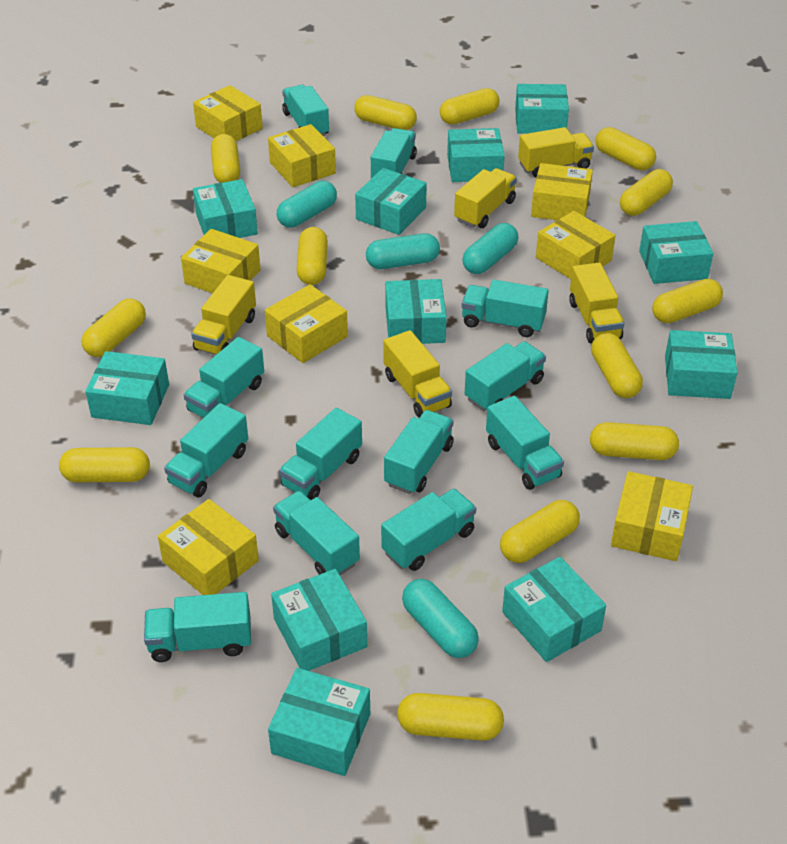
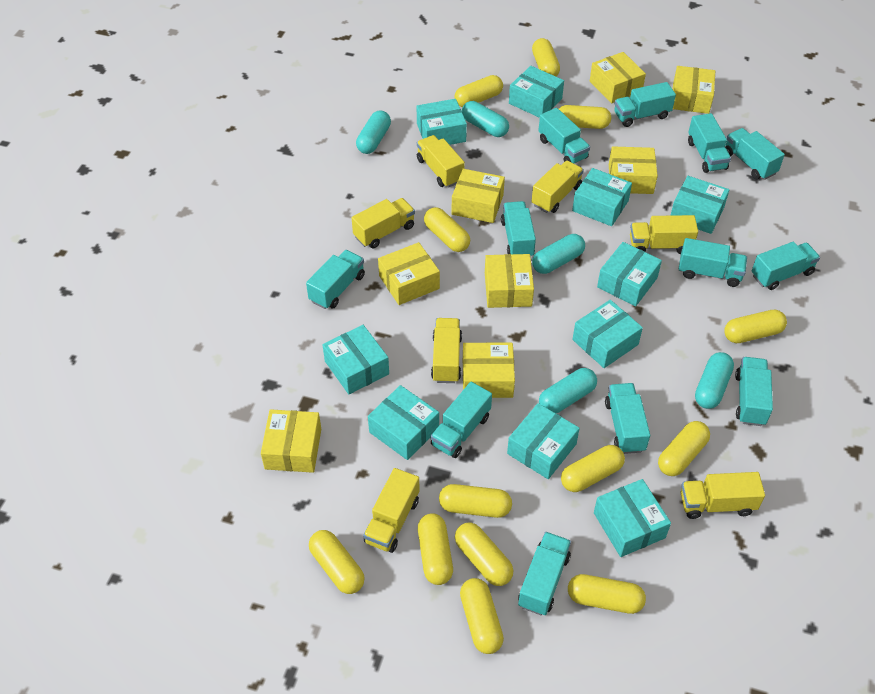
turquoise box: [85,351,169,425] [193,179,258,238] [268,668,370,776] [271,569,367,671] [355,168,427,235] [385,279,447,344] [447,128,505,182] [502,557,606,662] [515,84,569,134] [639,221,713,284] [665,330,738,399] = 11 -> [323,325,389,394] [368,385,439,460] [417,99,467,145] [507,403,580,479] [509,66,564,118] [572,168,632,226] [572,300,643,368] [594,479,671,557] [597,242,662,306] [670,176,729,234] = 10
turquoise capsule: [277,181,337,227] [366,233,440,269] [402,579,479,658] [462,223,518,274] = 4 -> [356,110,391,154] [462,101,509,137] [532,234,585,274] [539,368,597,413] [695,352,734,409] = 5
yellow truck: [191,275,256,355] [383,330,452,418] [454,168,517,228] [518,127,594,177] [569,263,624,343] = 5 -> [352,198,415,248] [363,468,420,553] [417,135,465,188] [431,318,462,383] [532,161,584,213] [630,215,698,254] [681,472,765,519] = 7

